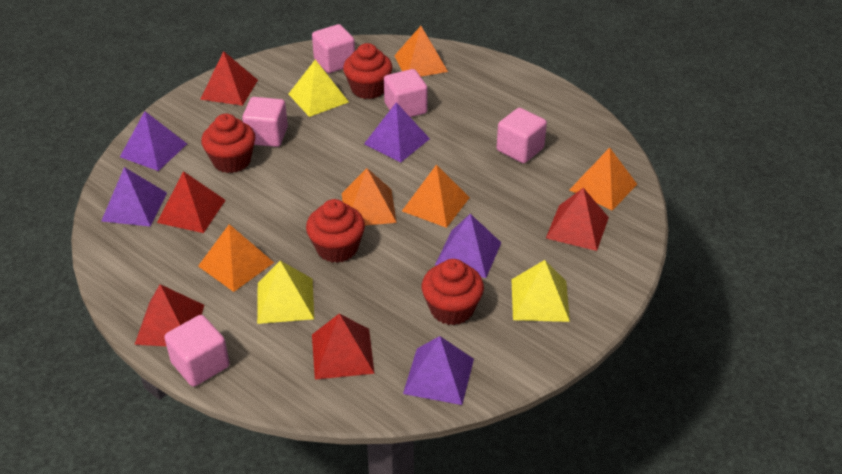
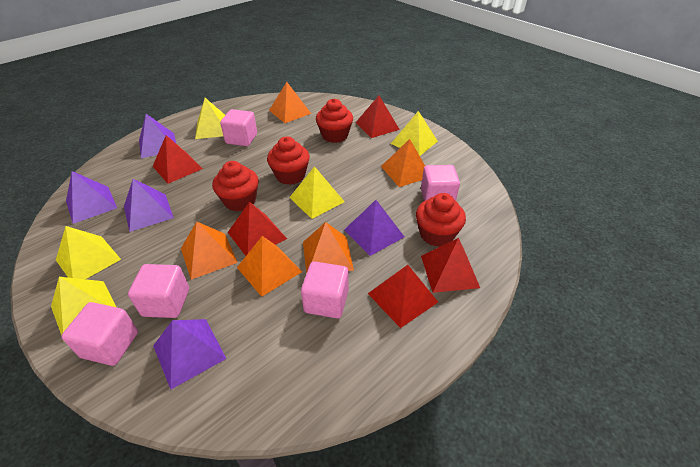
yellow pyramid: [257,261,314,324] [289,60,349,117] [511,260,570,322] = 3 -> [51,277,116,336] [56,226,121,279] [195,98,225,139] [289,166,345,219] [391,111,438,156] = 5

